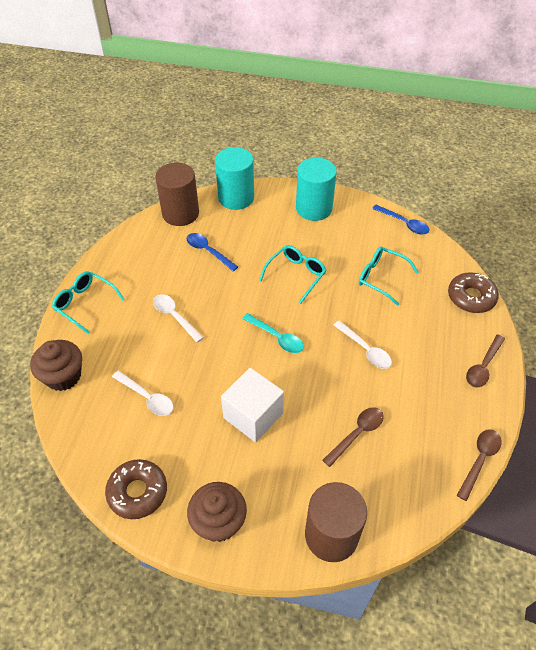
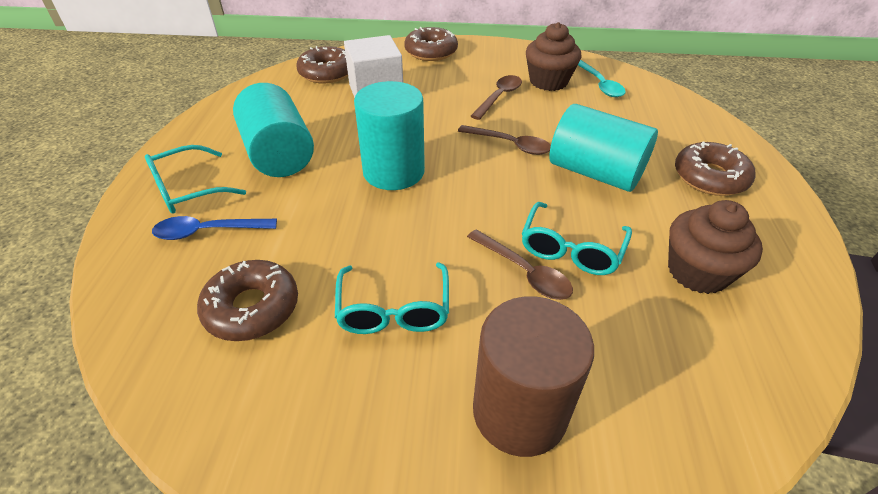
blue spoon: [186,233,238,271] [372,205,430,234] = 2 -> [152,216,277,240] = 1
brown cylinder: [155,163,199,226] [305,482,367,562] = 2 -> [473,296,594,457] = 1
brown donut: [105,459,167,519] [448,272,499,313] = 2 -> [197,260,298,341] [296,46,348,83] [404,27,458,61] [675,141,755,196] = 4
turquoise cylinder: [215,147,254,210] [296,158,337,221] = 2 -> [233,83,314,177] [354,81,425,190] [549,104,658,192] = 3
white spoon: [112,371,174,416] [153,294,204,343] [334,321,392,369] = 3 -> none = 0

